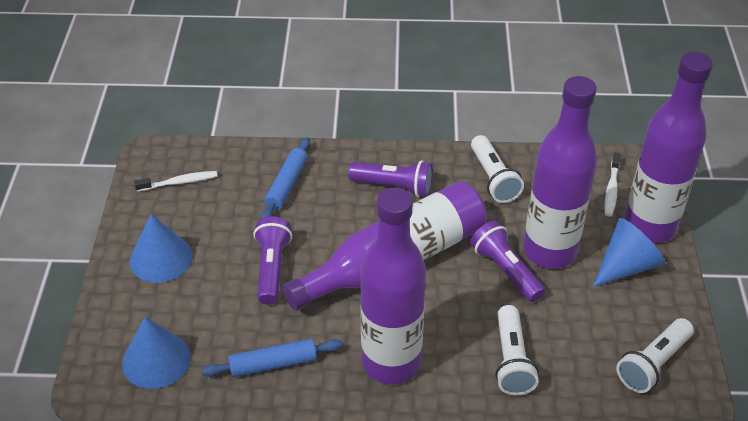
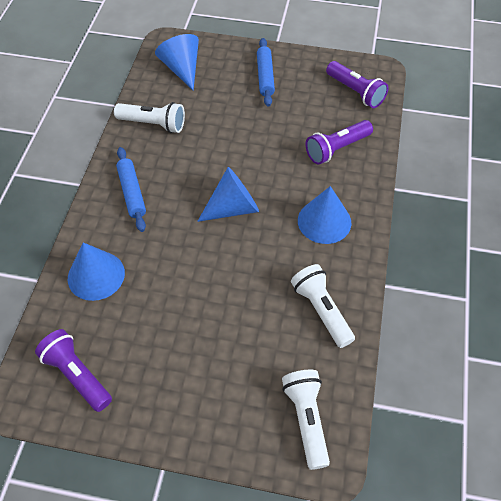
blue cone: [122,317,191,389] [130,214,193,283] [593,218,665,287] = 3 -> [68,242,125,301] [155,34,199,90] [197,167,259,222] [298,186,351,244] = 4
purple bottle: [282,181,487,311] [360,188,426,384] [523,76,597,269] [624,52,713,243] = 4 -> none = 0
white toothbrush: [134,171,218,192] [605,153,621,217] = 2 -> none = 0

